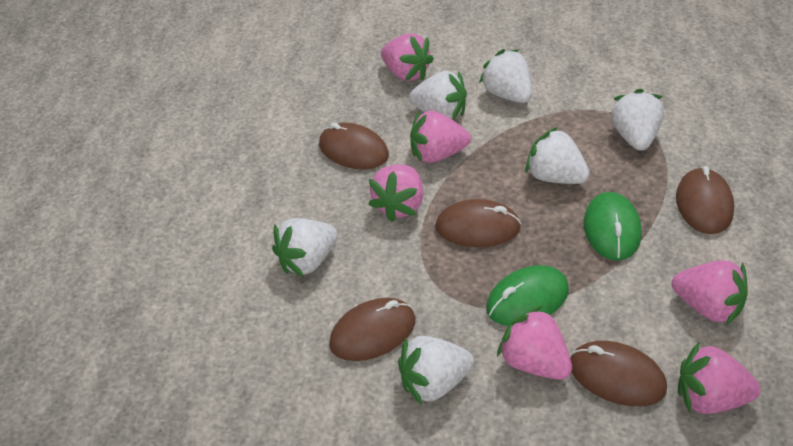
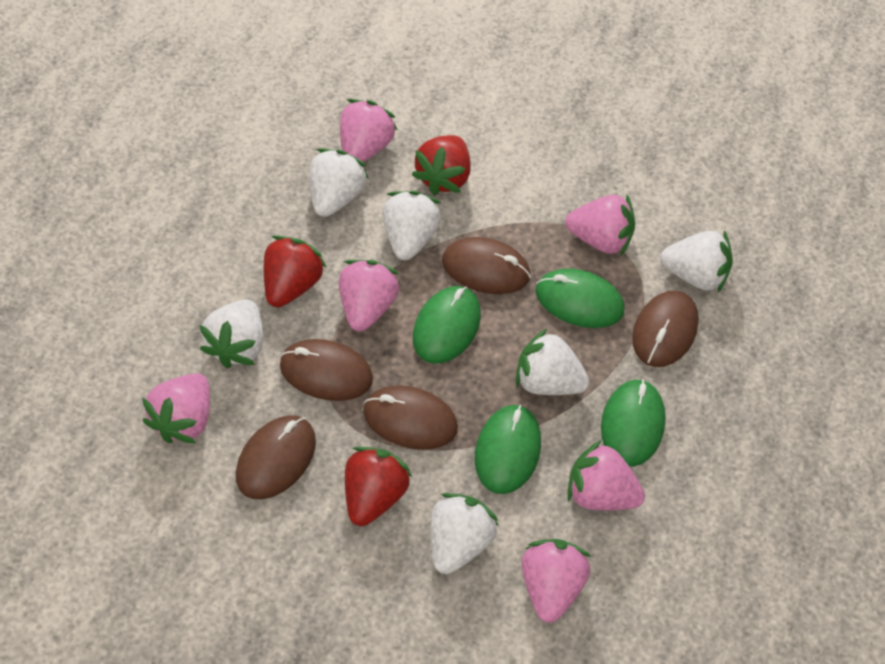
green mouse: [486,265,569,326] [584,192,642,260] = 2 -> [413,286,481,364] [475,405,541,494] [536,268,624,328] [601,379,666,467] = 4
red strawberry: none = 0 -> [264,235,327,307] [345,447,412,526] [412,135,471,195] = 3

